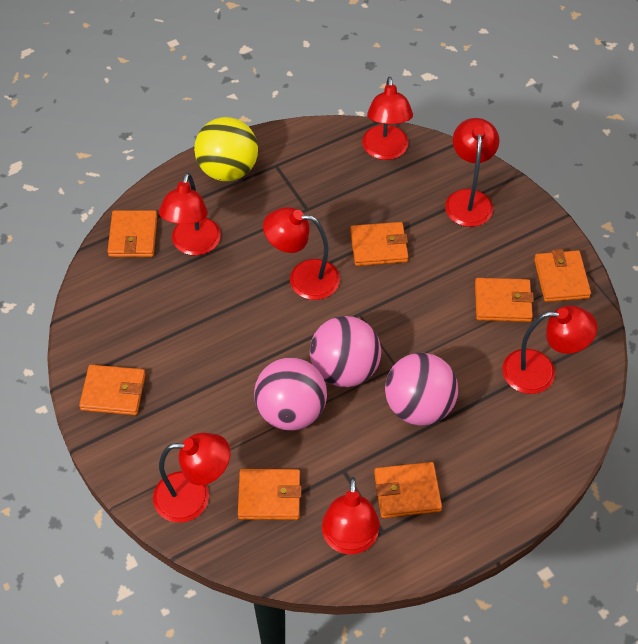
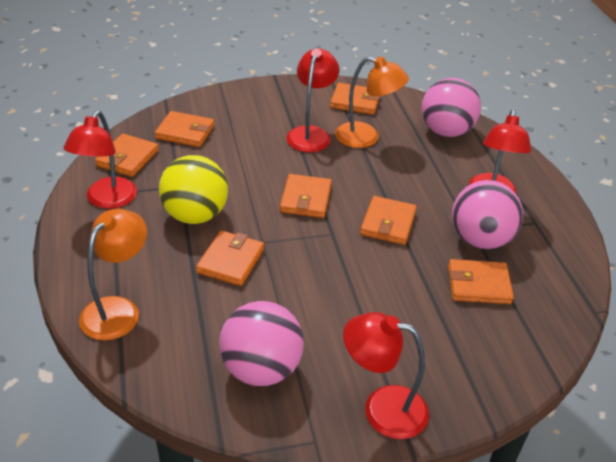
orange lamp: none = 0 -> [79,209,147,340] [335,56,409,148] = 2
red lamp: [153,433,231,523] [159,173,221,255] [263,207,340,300] [322,477,380,555] [362,77,413,160] [445,118,499,227] [502,305,597,394] = 7 -> [63,110,137,209] [286,48,340,152] [343,312,429,439] [469,109,531,193] = 4

